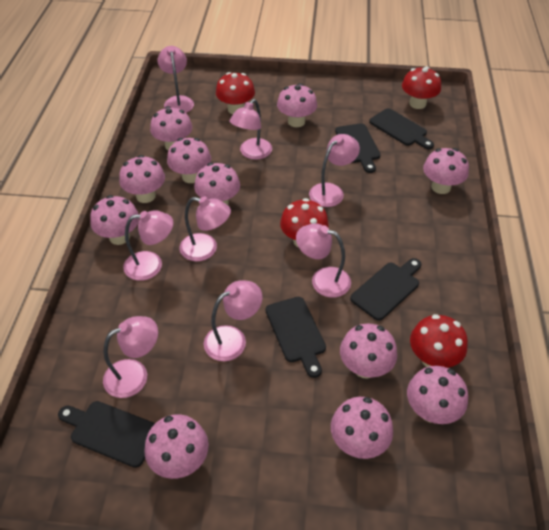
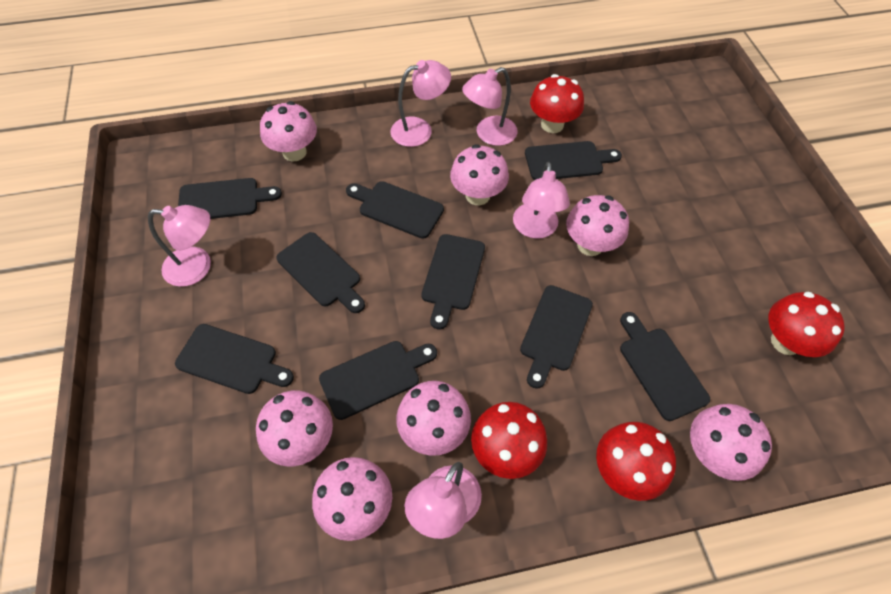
black cutting board: [58,401,155,468] [265,297,326,378] [335,123,380,173] [350,258,421,321] [369,108,434,149] = 5 -> [175,324,294,394] [178,178,282,219] [276,232,365,313] [319,341,437,420] [346,181,444,239] [422,234,485,330] [520,285,593,389] [525,141,622,180] [620,312,710,421] = 9
pink lamp: [103,316,158,398] [123,210,173,281] [157,46,194,113] [180,196,231,261] [204,280,262,361] [230,99,272,160] [296,223,351,298] [309,134,360,207] = 8 -> [148,205,211,287] [390,60,451,147] [405,462,482,539] [462,67,517,146] [513,162,570,239] = 5
pink mushroom: [90,195,139,245] [119,155,165,203] [144,414,208,479] [150,106,192,150] [167,138,211,183] [194,163,240,205] [277,83,317,127] [331,397,393,459] [340,324,397,378] [407,366,468,424] [423,148,469,194] = 11 -> [256,390,333,466] [260,101,317,161] [312,457,392,541] [396,381,471,456] [450,144,509,205] [566,195,629,256] [690,404,772,481] = 7

